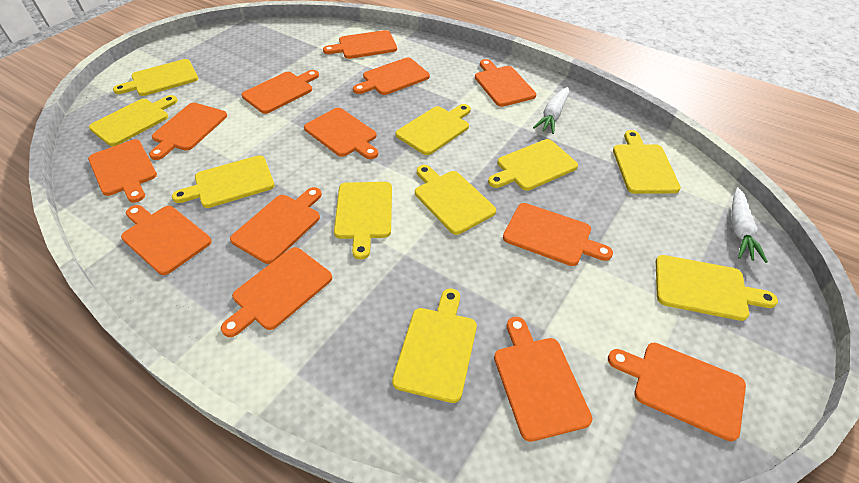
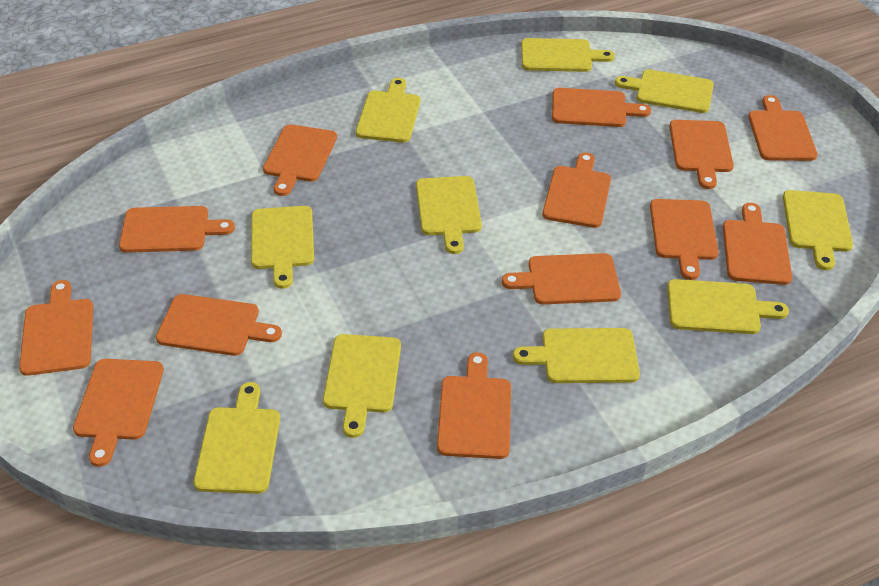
white carrot: [533,87,569,134] [731,187,768,263] = 2 -> none = 0

